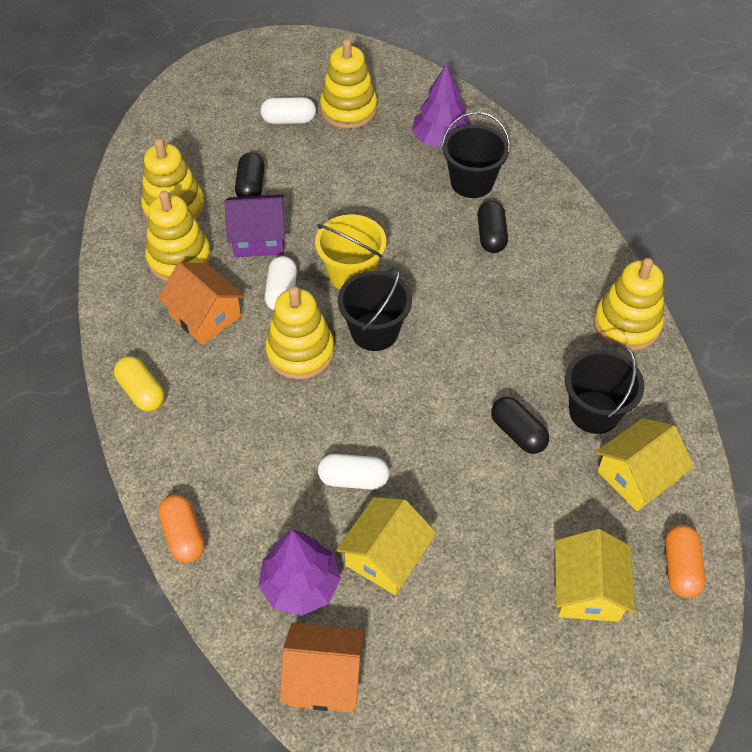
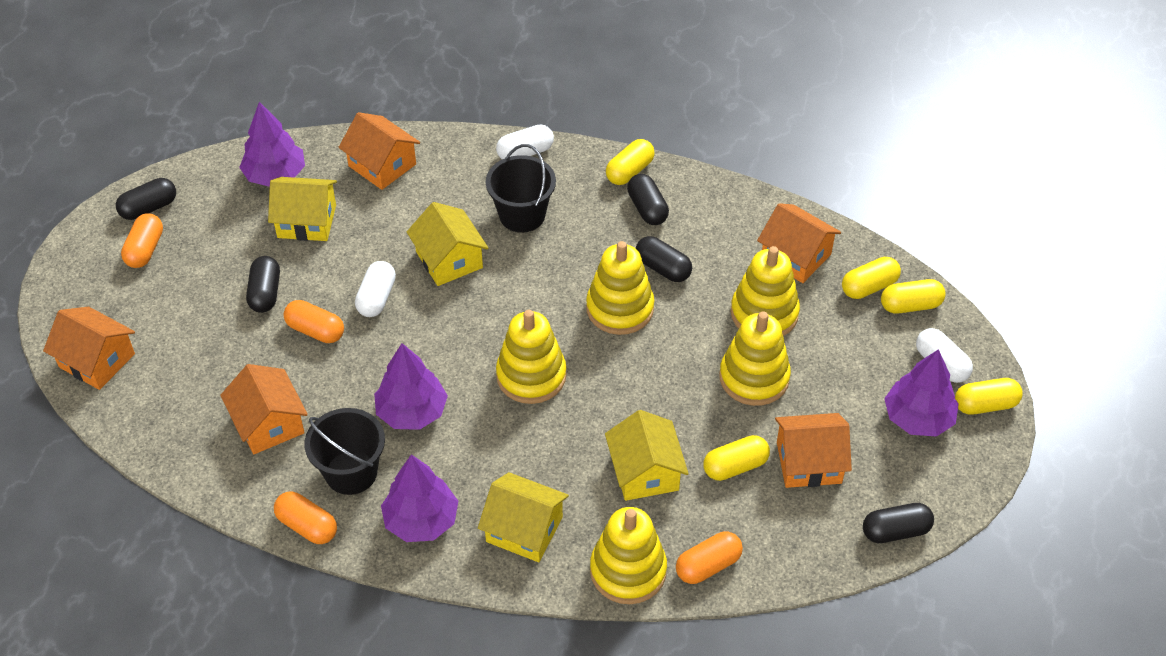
black bucket: [338,267,412,351] [442,111,510,198] [565,343,644,434] = 3 -> [304,408,385,495] [486,144,556,232] = 2
black capsule: [235,152,265,197] [477,201,508,253] [491,397,549,454] = 3 -> [116,178,176,220] [246,256,280,313] [627,174,669,225] [636,236,692,282] [863,503,934,543] = 5
orange capsule: [158,495,205,563] [665,525,705,598] = 2 -> [121,213,163,268] [274,491,337,544] [283,300,344,343] [676,531,743,584] = 4
orange house: [158,262,245,345] [280,623,365,712] = 2 -> [43,307,135,390] [220,364,308,454] [338,112,420,190] [757,203,841,283] [775,413,852,488] = 5
purple house: [224,195,285,257] = 1 -> none = 0
purple tree: [258,530,341,616] [412,64,471,148] = 2 -> [239,102,305,187] [374,343,448,430] [381,455,458,542] [884,349,959,437] = 4
yellow bucket: [315,214,386,290] = 1 -> none = 0
yellow capsule: [114,356,164,411] = 1 -> [606,139,655,185] [703,435,770,481] [842,257,901,299] [881,279,946,314] [955,378,1023,415] = 5
yellow house: [336,497,436,595] [555,529,635,622] [596,418,694,511] = 3 -> [268,177,337,241] [407,202,488,286] [478,472,569,562] [605,410,689,501] = 4

